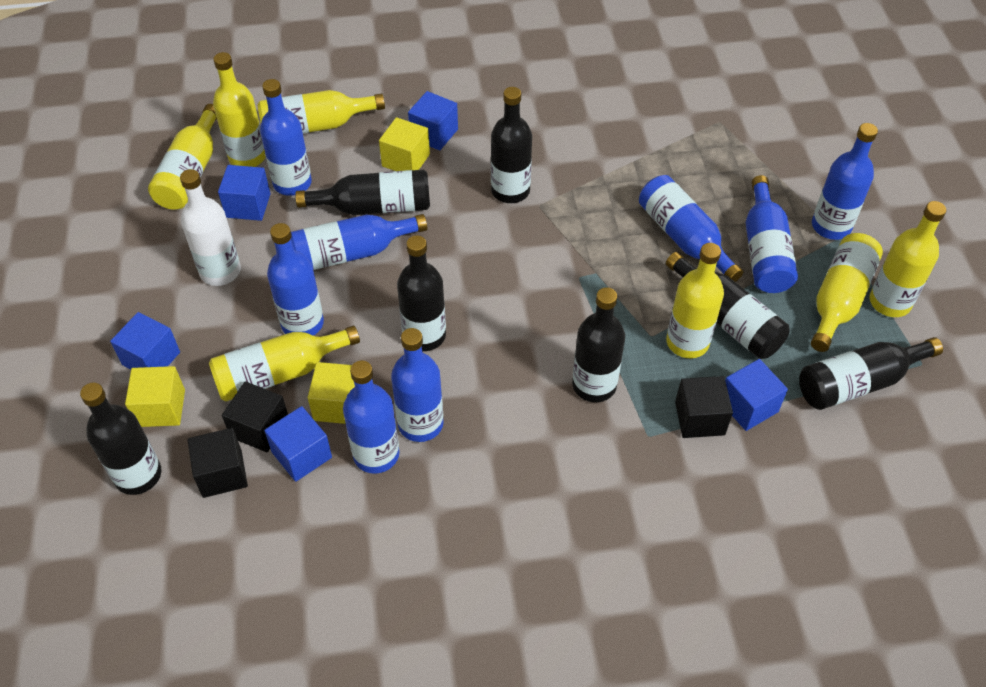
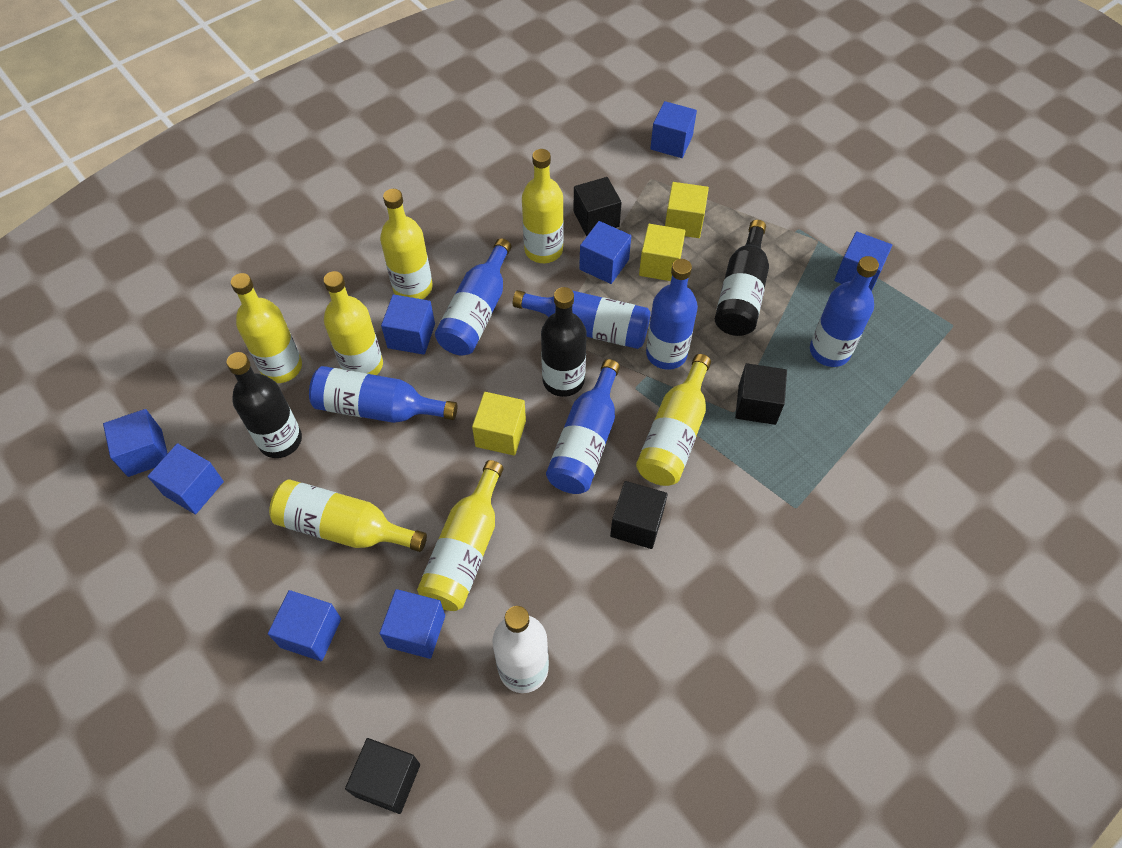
black bottle: [80,383,161,495] [295,169,430,215] [397,235,446,351] [491,87,532,203] [572,287,625,402] [666,252,790,359] [799,337,943,410] = 7 -> [226,352,302,458] [541,287,587,397] [715,220,769,336] = 3
black cube: [188,428,248,498] [222,381,288,452] [675,376,733,438] = 3 -> [345,738,420,814] [573,177,622,236] [610,481,668,549] [735,363,787,425] = 4
blue bottle: [260,79,312,196] [267,223,324,336] [291,214,427,270] [343,360,400,474] [391,328,444,442] [639,175,743,282] [746,175,798,293] [812,123,878,240] = 8 -> [309,366,458,423] [435,238,511,355] [513,290,651,349] [546,359,620,494] [646,259,698,370] [810,256,879,367] = 6
blue cube: [110,312,180,370] [218,165,271,221] [264,406,332,482] [408,91,458,151] [725,359,788,431] = 5 -> [103,409,168,477] [147,443,224,514] [268,590,341,661] [379,589,445,659] [381,294,435,355] [579,221,631,284] [650,101,697,158] [834,231,892,291] = 8

